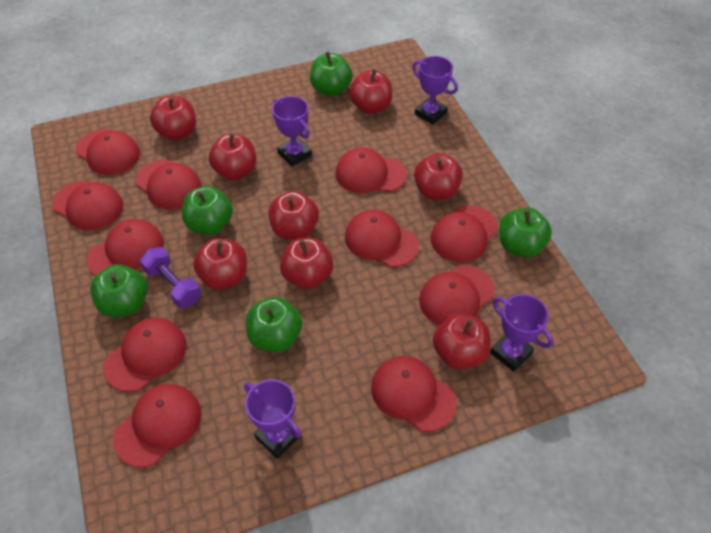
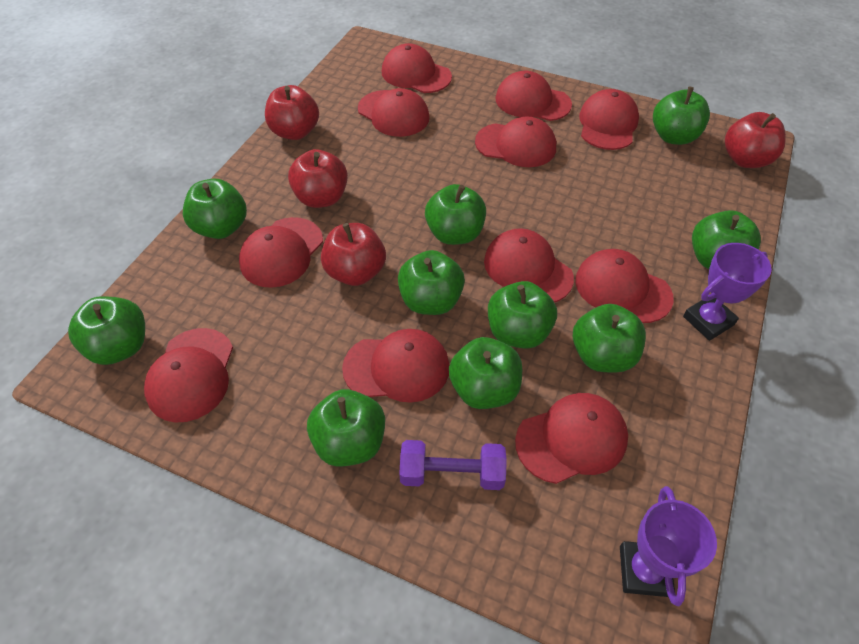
green apple: [90,264,148,317] [182,186,233,235] [246,297,302,352] [310,52,352,96] [499,208,552,258] = 5 -> [68,296,145,365] [183,179,247,239] [307,389,385,467] [398,250,465,315] [425,184,486,245] [449,337,522,409] [488,281,557,349] [573,304,646,372] [653,87,710,145] [692,210,761,269] = 10
purple trophy: [244,379,301,459] [272,96,312,166] [412,56,458,124] [490,294,553,372] = 4 -> [620,486,717,606] [683,243,772,341] = 2
red apple: [150,96,196,140] [193,238,247,290] [209,133,256,180] [268,191,319,240] [280,238,333,289] [349,69,392,114] [414,153,463,200] [433,313,491,369] = 8 -> [265,85,319,140] [288,149,348,208] [321,223,386,286] [725,112,786,168] = 4

